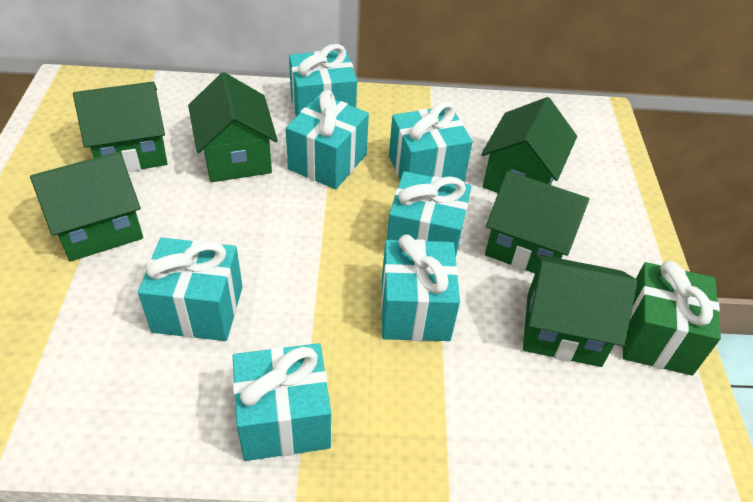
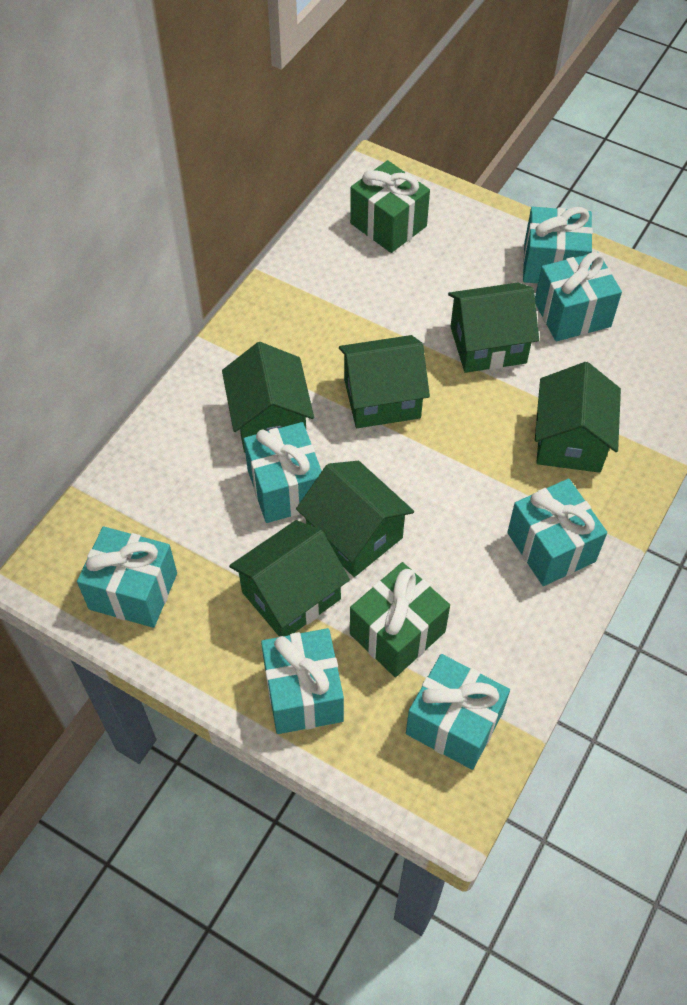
green gift: [623,260,721,376] = 1 -> [350,160,430,253] [350,562,450,677] = 2

